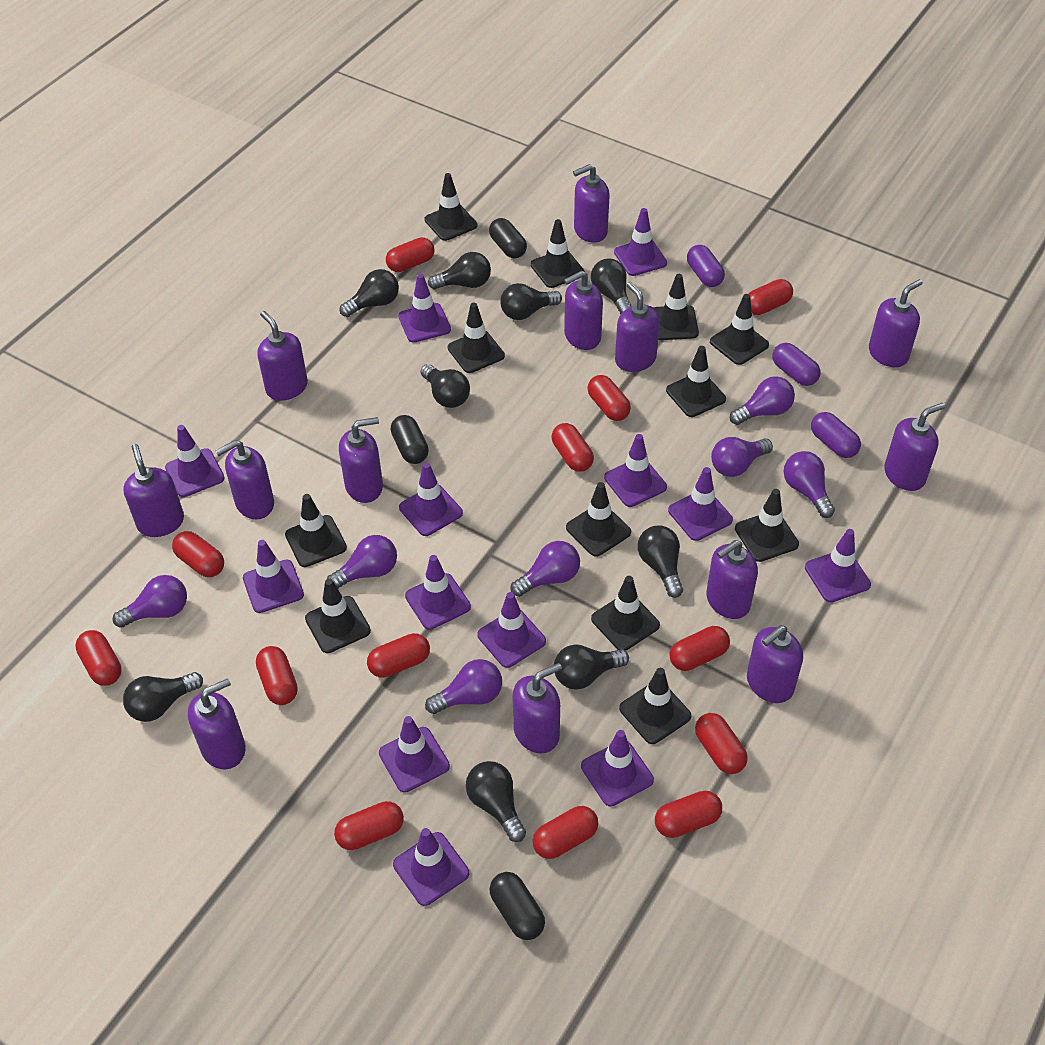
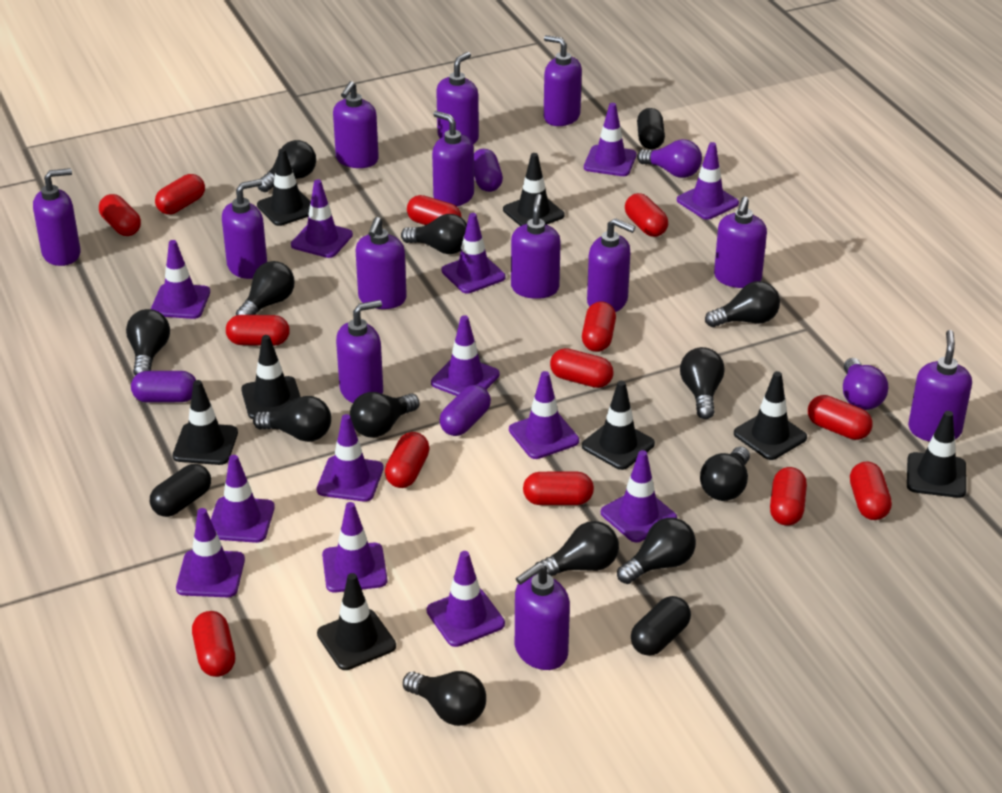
black light bulb: [123,672,203,722] [340,269,399,317] [420,364,470,408] [428,252,491,289] [466,761,526,842] [500,283,562,320] [554,644,629,690] [591,259,631,314] [638,525,683,598] = 9 -> [126,309,170,376] [236,261,295,315] [253,396,331,442] [257,140,316,192] [350,392,420,438] [401,214,467,254] [403,671,486,726] [536,521,619,576] [617,518,696,584] [680,347,725,419] [700,447,750,501] [705,281,780,327] = 12
black traffic cone: [285,494,347,567] [305,578,371,653] [425,173,477,241] [448,303,505,373] [530,219,585,288] [566,482,631,557] [591,576,660,651] [619,668,691,744] [653,274,699,340] [666,346,726,417] [710,294,769,365] [735,489,799,562] = 12 -> [173,380,238,465] [241,335,301,419] [257,148,311,226] [317,573,396,670] [503,153,564,226] [582,381,655,470] [734,371,807,460] [907,411,966,498] = 8
purple light bulb: [112,575,187,628] [327,535,397,588] [425,659,502,714] [510,541,580,597] [711,437,773,477] [730,376,795,425] [784,451,835,518] = 7 -> [637,139,702,178] [843,358,888,410] = 2

